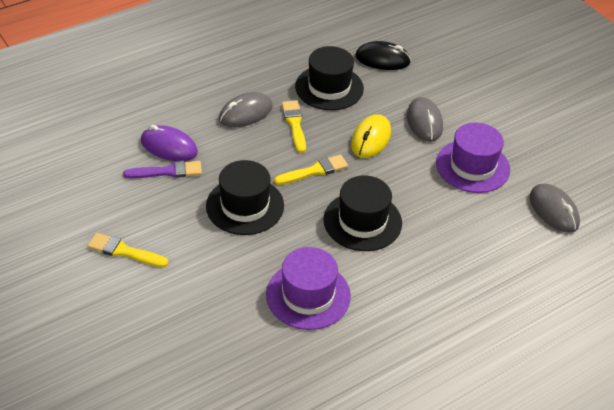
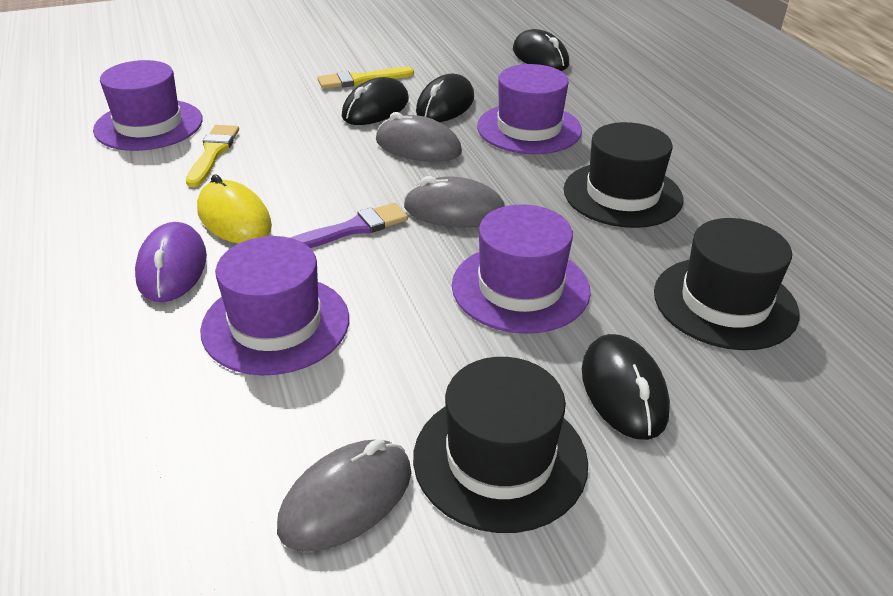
black mouse: [355,41,411,70] = 1 -> [342,77,409,125] [416,74,474,122] [513,29,569,71] [582,334,670,440] = 4
purple hat: [266,247,351,330] [436,122,510,193] = 2 -> [93,60,203,151] [200,236,349,375] [452,204,590,334] [477,64,582,154] = 4
yellow brush: [88,233,169,267] [274,154,348,185] [282,100,306,153] = 3 -> [186,125,239,187] [317,67,414,89] = 2

